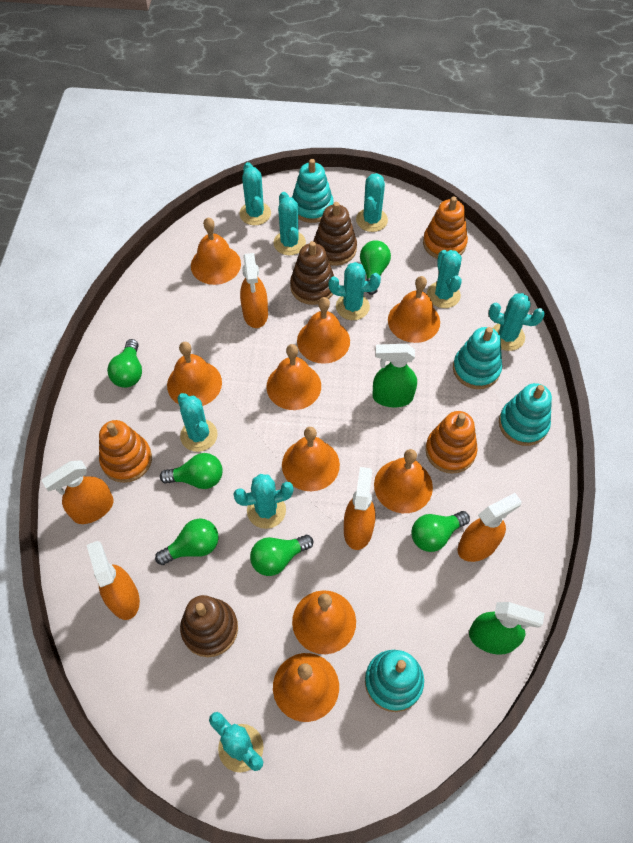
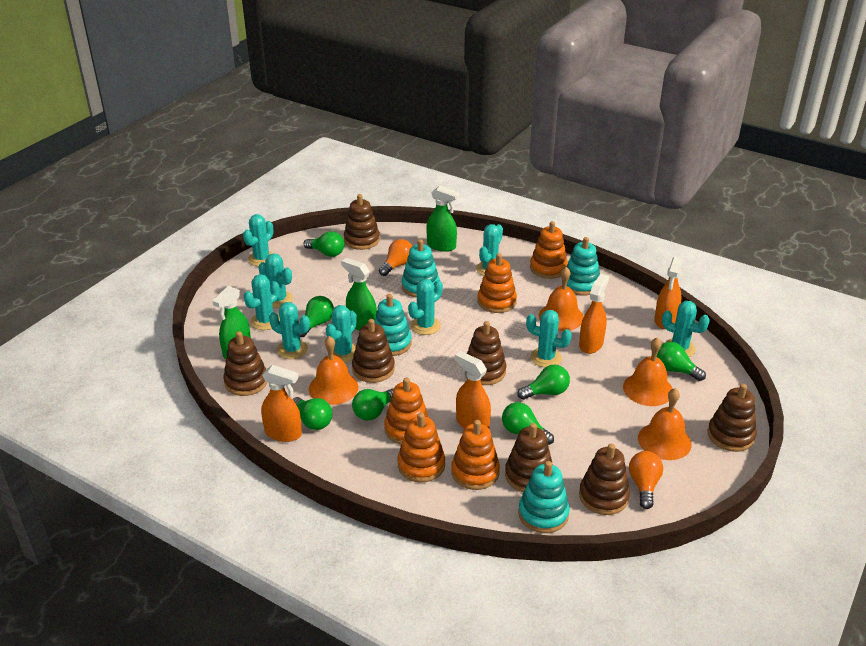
brown stacking toy: [180,595,238,657] [290,241,334,305] [314,202,357,266] = 3 -> [223,331,268,396] [344,194,380,250] [352,319,395,383] [466,321,506,385] [505,423,553,492] [579,444,630,515] [708,384,757,452] = 7
green light bulb: [107,339,142,388] [155,518,219,565] [160,453,223,489] [250,535,313,576] [360,240,391,295] [411,511,470,552] = 6 -> [292,397,332,430] [300,296,334,337] [304,231,344,257] [352,388,394,420] [502,402,554,445] [517,365,570,400] [657,342,706,381] = 7
green spray bottle: [372,344,417,407] [469,602,544,655] = 2 -> [212,286,251,359] [341,258,377,331] [426,186,459,252] = 3
orange bell: [167,342,222,406] [191,218,241,285] [266,344,321,410] [273,653,339,722] [282,427,340,491] [292,590,356,654] [297,297,350,364] [374,449,433,513] [388,276,440,343] = 9 -> [309,336,358,405] [538,267,584,331] [623,337,673,406] [638,388,692,460] = 4
orange light bulb: none = 0 -> [379,239,412,276] [629,451,663,509] = 2
orange spray bottle: [41,461,114,524] [87,541,140,620] [240,253,268,328] [344,467,376,550] [457,493,522,562] = 5 -> [261,365,302,442] [455,351,491,428] [579,274,609,354] [654,256,682,329] = 4
orange stacking toy: [99,420,152,483] [423,196,468,259] [425,411,478,474] = 3 -> [384,378,429,445] [397,413,445,482] [451,420,500,490] [478,253,517,313] [530,221,568,279] = 5

